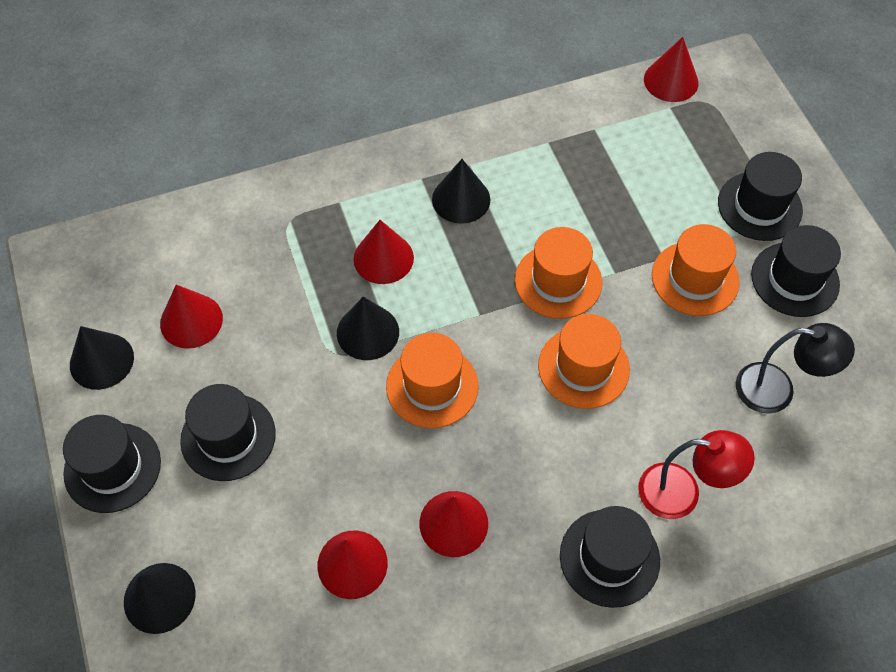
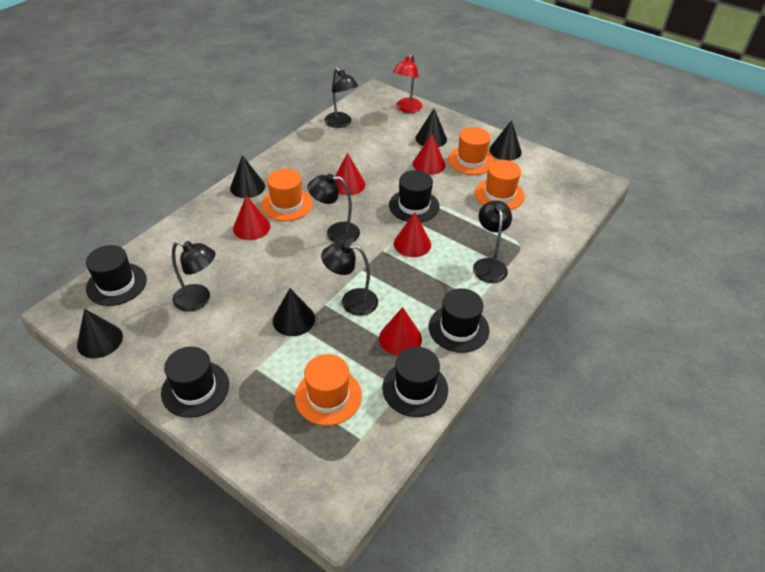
black cone: [70,326,134,390] [124,563,196,634] [337,297,399,360] [432,159,491,224] = 4 -> [77,309,123,358] [230,155,265,198] [273,288,315,336] [416,109,447,147] [490,120,522,161] = 5
black lamp: [736,323,855,414] = 1 -> [172,241,216,312] [307,174,360,243] [321,242,378,316] [324,67,358,128] [473,200,512,283] = 5

